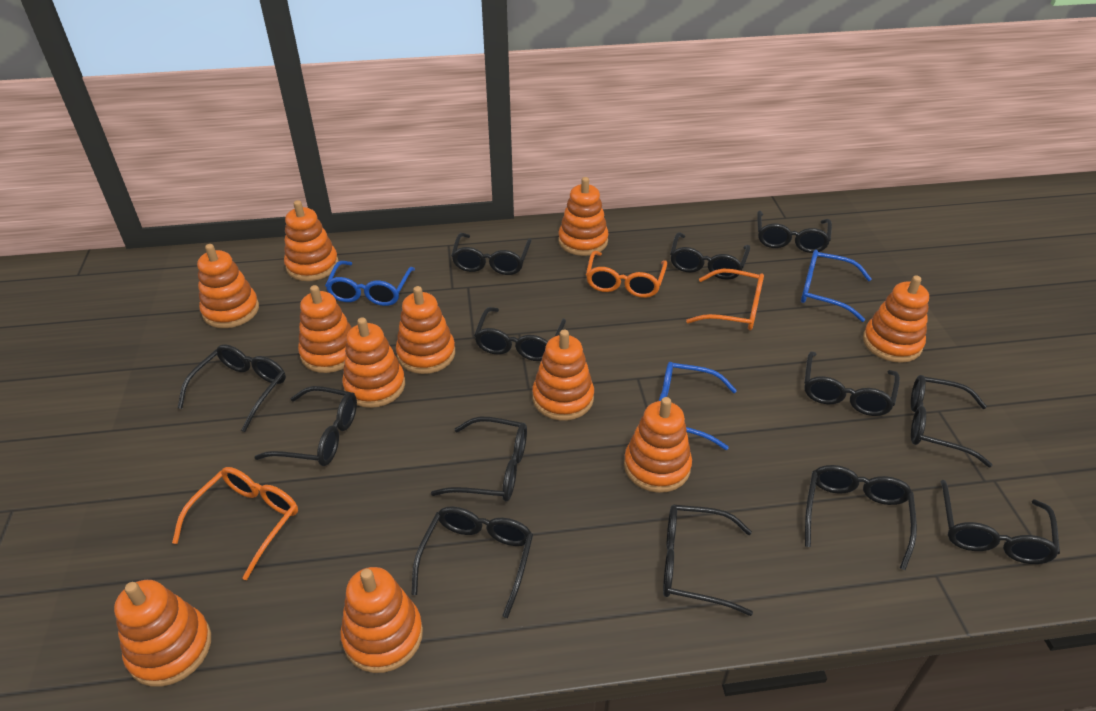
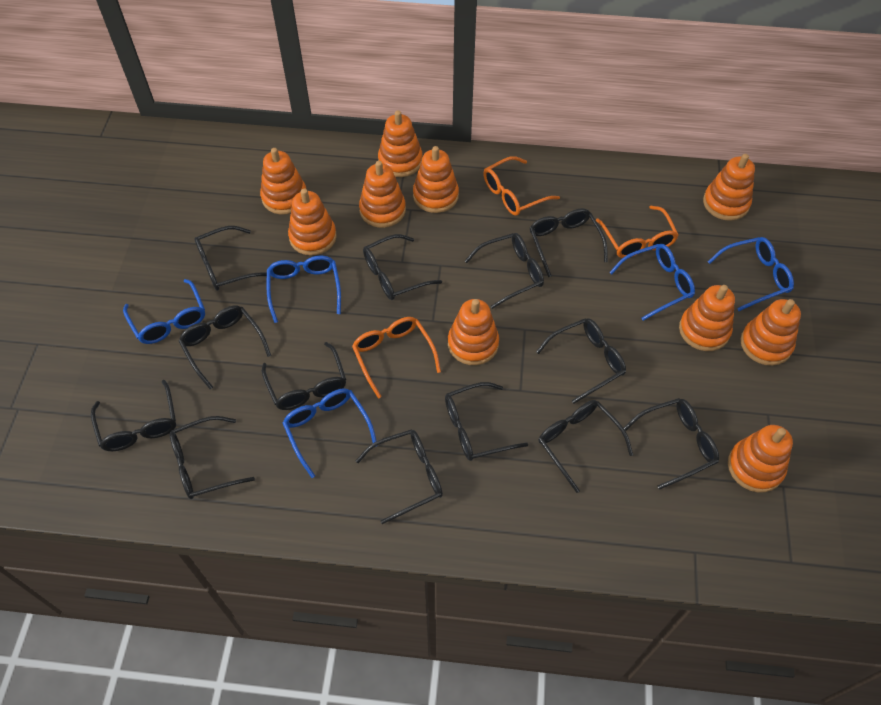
blue glasses: [325,261,415,306] [659,362,737,450] [801,250,872,322] = 3 -> [123,279,205,344] [267,256,341,323] [283,389,378,478] [609,244,695,321] [708,237,794,311] = 5
orange stacking toy: [114,580,211,687] [197,244,259,328] [284,200,338,281] [298,285,352,373] [340,567,423,673] [342,317,405,408] [396,286,455,374] [532,330,594,421] [558,177,609,256] [624,397,692,493] [863,276,929,363] = 11 -> [260,148,306,215] [288,189,337,256] [359,161,406,228] [378,111,423,177] [413,146,459,213] [448,299,499,365] [679,285,735,351] [703,154,755,221] [728,425,793,492] [741,299,801,366] = 10

